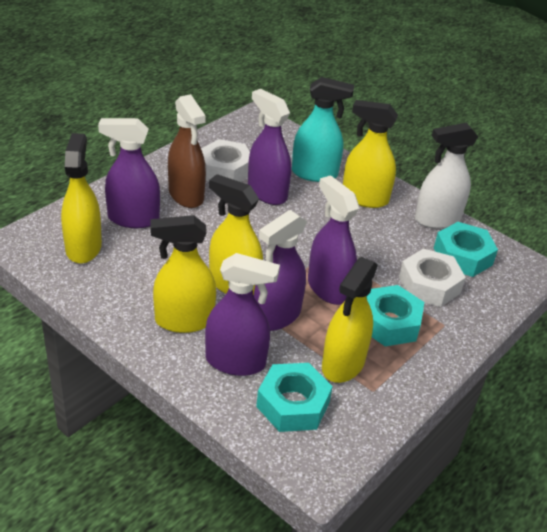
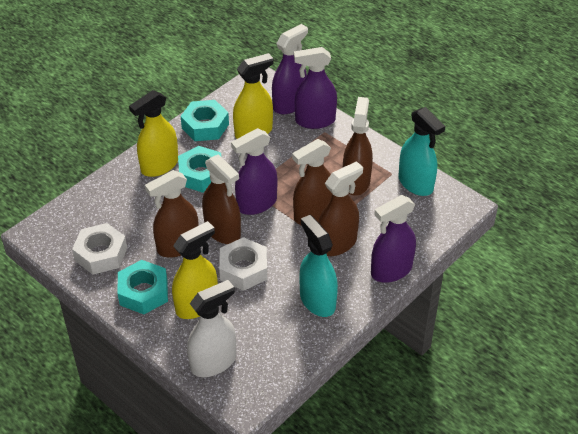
brown spray bottle: [168,94,206,208] = 1 -> [145,170,199,258] [202,154,241,244] [292,139,332,225] [318,161,363,256] [343,97,373,196] = 5
purple spray bottle: [98,118,160,228] [205,253,280,376] [248,89,291,205] [254,210,307,331] [308,175,359,305] = 5 -> [231,128,277,215] [272,24,308,114] [294,47,337,129] [371,195,416,283] = 4
turquoise spray bottle: [292,77,354,182] = 1 -> [299,215,338,317] [398,107,445,196] = 2
yellow spray bottle: [61,133,102,264] [150,215,216,333] [209,174,263,295] [322,257,378,383] [343,100,398,208] = 5 -> [129,90,178,177] [172,221,218,319] [233,53,274,139] = 3

